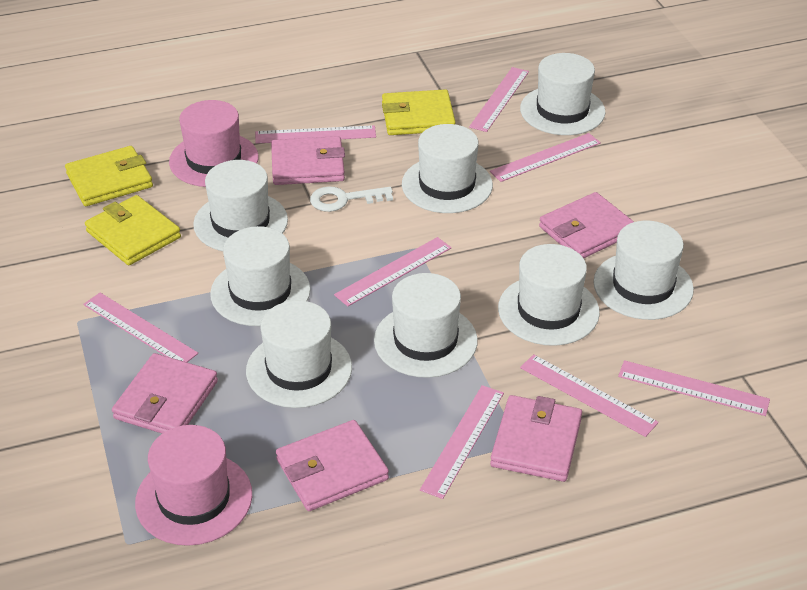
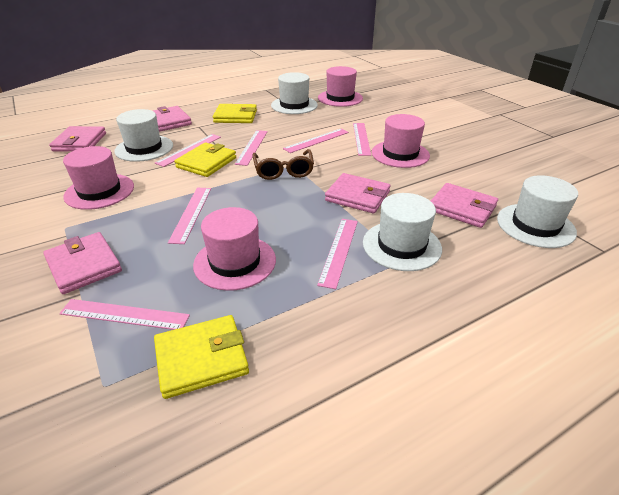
brown glasses: none = 0 -> [253,149,314,180] = 1
pink hat: [135,425,252,546] [169,100,259,187] = 2 -> [63,146,134,210] [193,207,276,291] [318,66,363,107] [372,114,430,168] = 4
pink ruler: [83,293,198,362] [255,125,376,144] [334,237,451,306] [420,385,504,499] [469,67,529,132] [490,133,601,182] [520,354,659,437] [618,360,770,416] = 8 -> [59,299,190,330] [155,134,221,167] [168,188,211,244] [235,130,268,166] [283,129,349,153] [317,219,358,289] [353,123,371,156] = 7
white hat: [193,160,288,251] [210,226,311,326] [246,300,352,408] [374,273,478,378] [402,124,493,213] [498,244,600,346] [520,53,606,135] [593,221,694,320] = 8 -> [114,109,173,162] [271,72,318,114] [363,193,442,271] [497,175,578,248] = 4
white key: [310,186,393,212] = 1 -> none = 0

